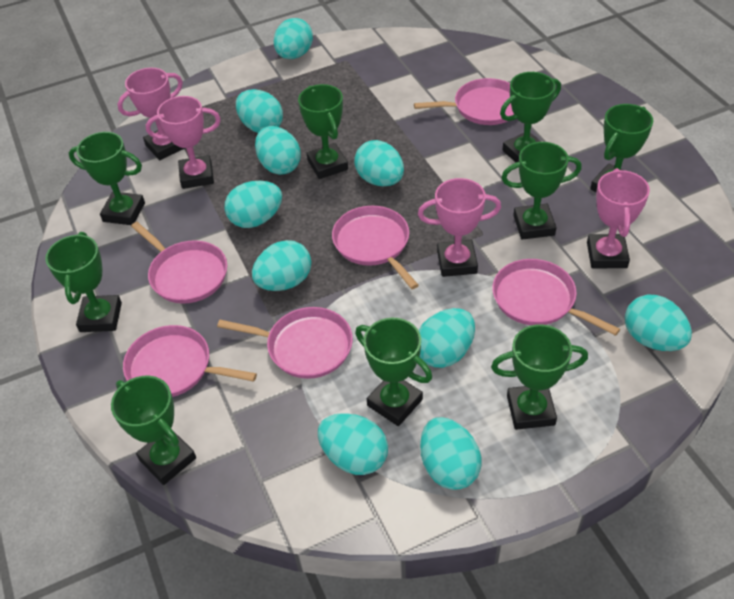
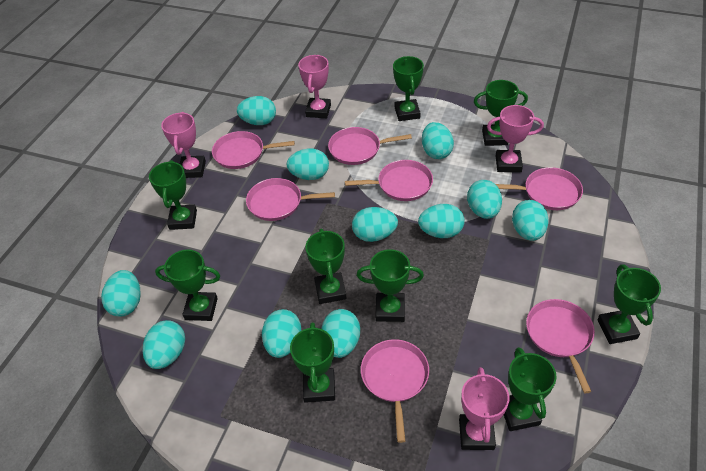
pink pan: [123,325,257,397] [131,222,227,304] [217,307,353,379] [332,206,419,289] [414,78,514,125] [492,259,620,336] = 6 -> [212,131,295,169] [246,178,335,221] [328,127,412,165] [345,160,433,201] [361,339,429,443] [496,167,583,210] [526,299,595,393] = 7
turquoise egg: [225,181,282,228] [236,89,283,133] [252,240,311,291] [255,126,301,175] [274,18,313,59] [318,413,388,475] [354,140,404,187] [419,308,475,368] [420,417,482,490] [625,295,692,351] = 10 -> [101,270,141,316] [143,320,185,369] [237,96,276,125] [262,309,301,358] [286,149,329,180] [321,309,360,358] [352,207,398,242] [418,204,465,238] [422,122,454,159] [467,180,502,219] [512,200,548,241] = 11

